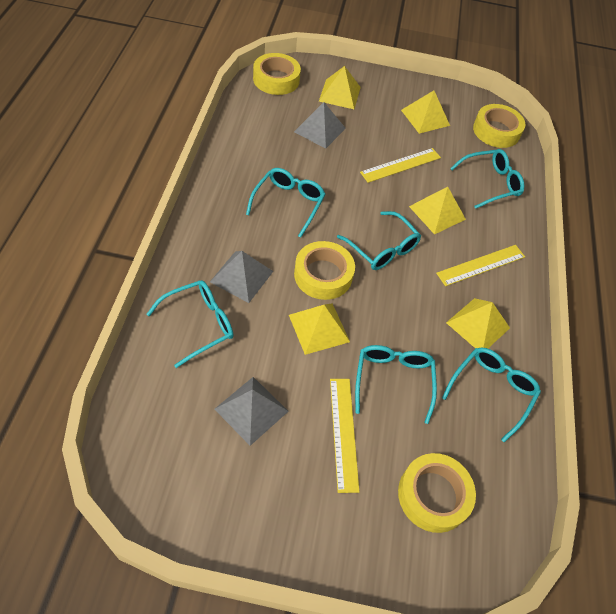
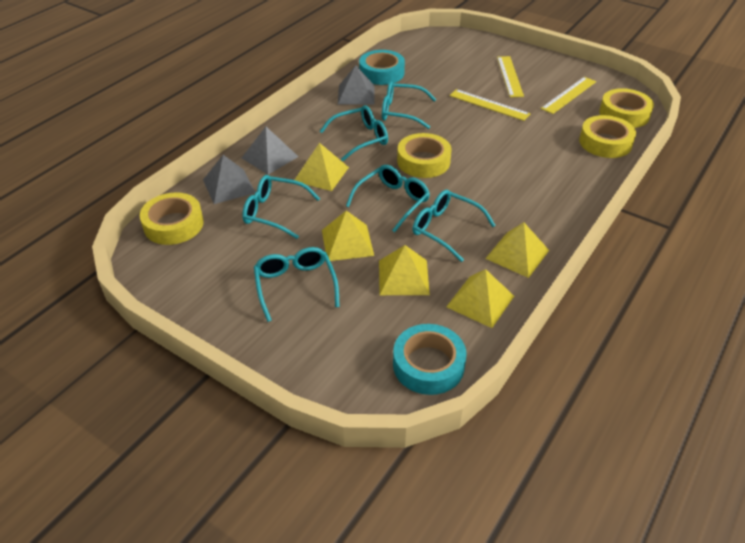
turquoise tape: none = 0 -> [359,50,405,85] [393,324,467,395] = 2

